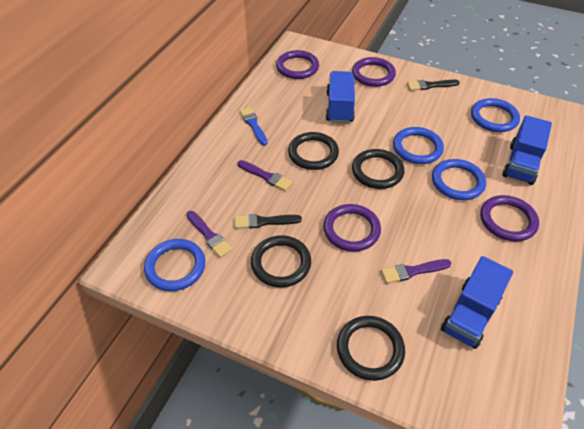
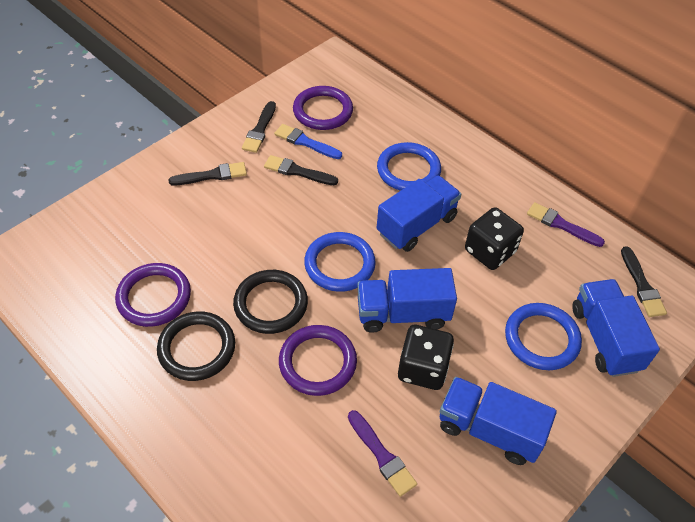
black brush: [235,214,302,229] [407,80,460,91] = 2 -> [168,162,247,185] [242,101,276,153] [264,155,338,185] [621,246,667,317] = 4
black dice: none = 0 -> [398,325,454,390] [465,207,524,270] = 2
black ring: [251,235,311,288] [288,132,339,170] [337,316,405,381] [352,149,405,189] = 4 -> [157,311,235,381] [233,270,308,334] = 2
blue ring: [144,239,205,291] [393,127,444,164] [432,159,486,200] [471,98,520,132] = 4 -> [304,232,376,292] [377,142,441,191] [505,303,582,370] = 3
blue truck: [326,71,355,123] [441,256,513,349] [503,115,552,185] = 3 -> [357,268,457,333] [377,175,461,252] [440,377,557,465] [572,279,660,377] = 4
purple brush: [186,211,232,258] [238,160,293,191] [381,259,451,283] = 3 -> [348,410,417,497] [527,202,605,247] = 2
purple ring: [276,50,319,79] [323,204,381,252] [352,57,396,87] [480,195,539,242] = 4 -> [115,263,191,327] [279,325,357,396] [293,86,353,130] = 3

